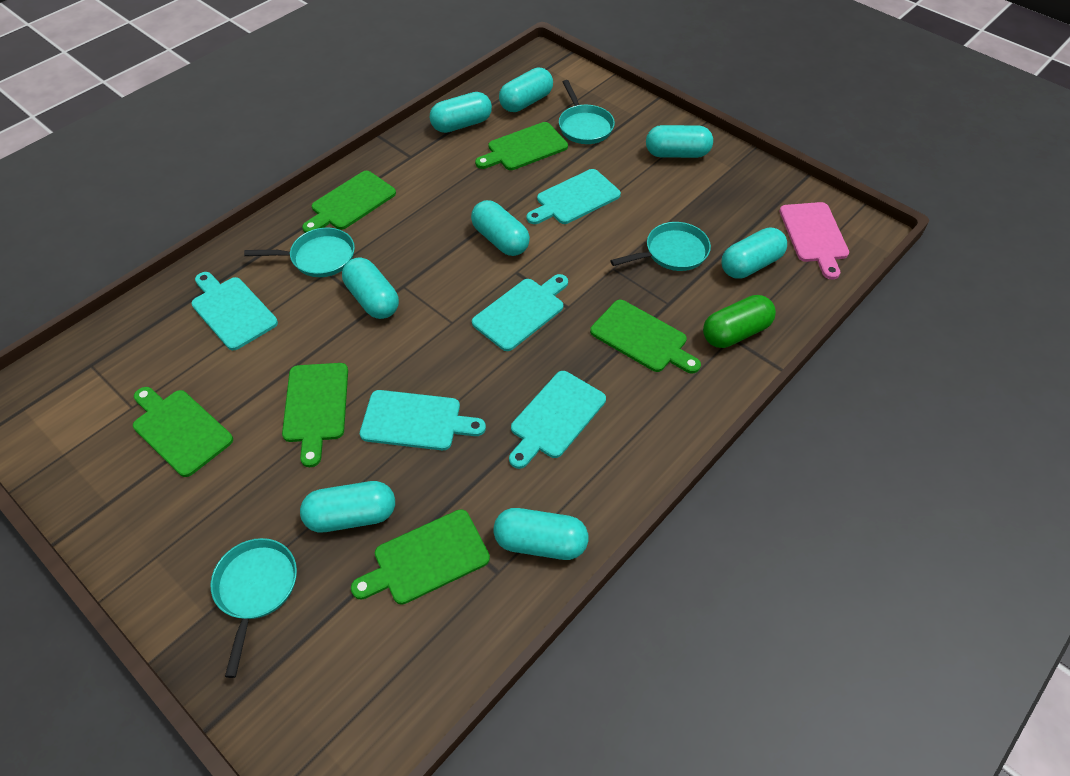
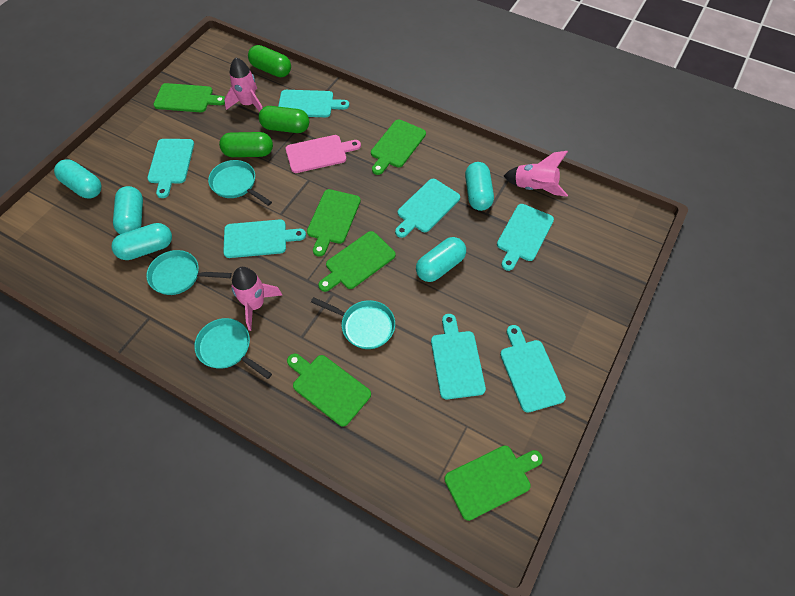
green capsule: [703,295,776,348] = 1 -> [219,132,273,157] [248,45,291,77] [259,106,309,133] = 3
pink rocket: none = 0 -> [224,58,262,112] [231,267,282,331] [504,151,568,197] = 3
turquoise capsule: [300,481,395,532] [342,257,399,319] [430,92,492,133] [471,200,530,256] [493,508,588,560] [499,68,553,112] [646,125,713,158] [721,228,787,279] = 8 -> [54,159,102,198] [111,223,172,260] [113,186,143,234] [416,237,466,282] [465,162,494,211] = 5
turquoise cutting board: [191,272,278,350] [360,390,486,450] [472,274,568,351] [509,371,606,469] [527,169,621,224] = 5 -> [147,139,194,198] [223,219,306,258] [278,90,349,117] [395,179,460,238] [431,314,486,399] [497,204,554,271] [500,325,566,413] = 7

